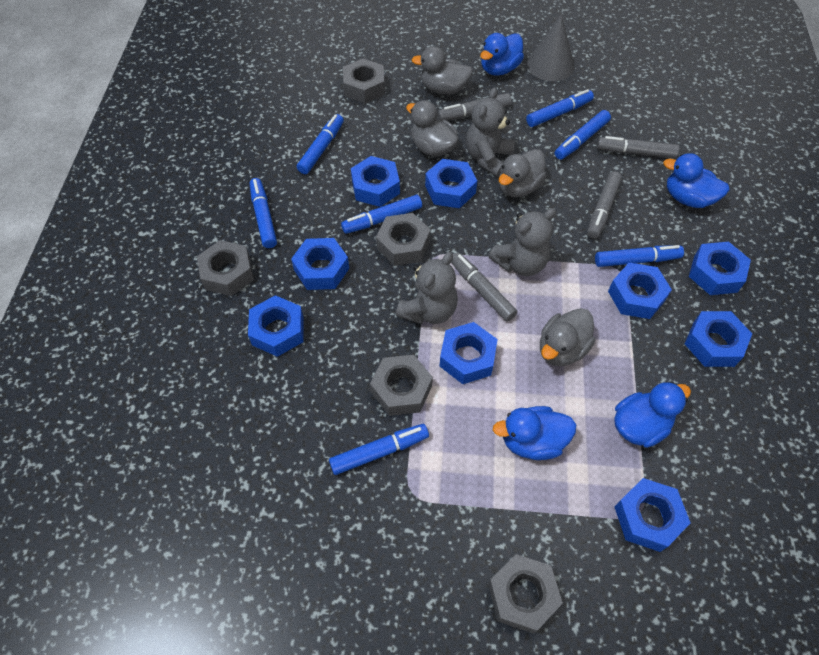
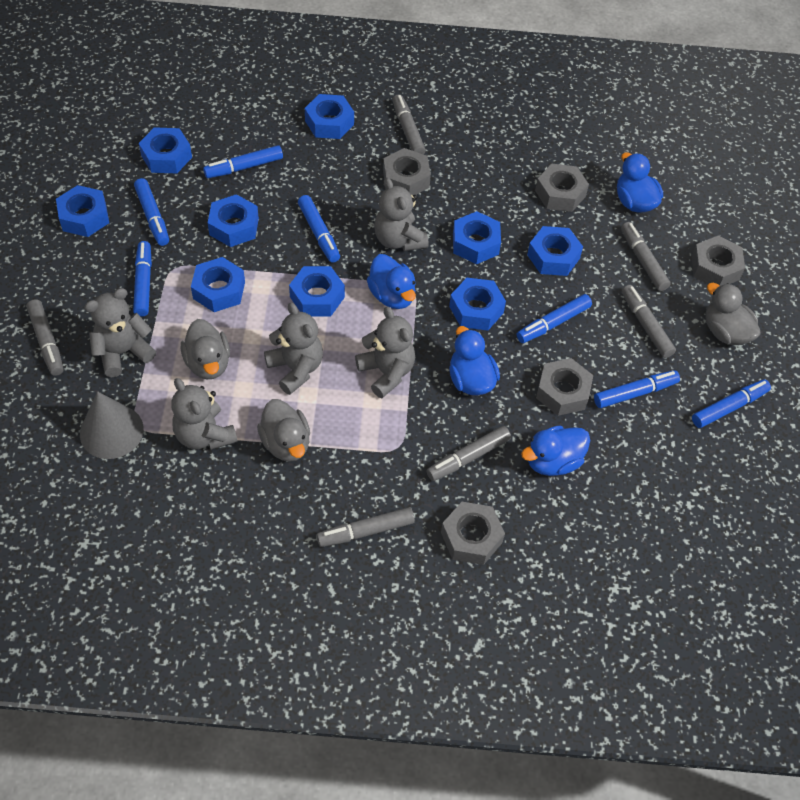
grey duck: [406,100,459,157] [411,46,473,95] [499,149,547,197] [540,308,596,366] = 4 -> [181,319,230,379] [257,399,310,462] [705,283,761,345] = 3
grey marker: [438,93,511,121] [451,253,517,322] [587,171,622,239] [597,136,680,158] = 4 -> [26,299,64,376] [317,507,415,547] [392,94,426,154] [427,426,511,481] [621,222,671,291] [622,285,676,358] = 6
grey teddy bear: [396,252,458,324] [466,87,515,177] [489,208,556,276] = 3 -> [84,288,156,377] [171,378,238,450] [264,303,323,395] [355,306,415,398] [374,178,429,251] = 5

